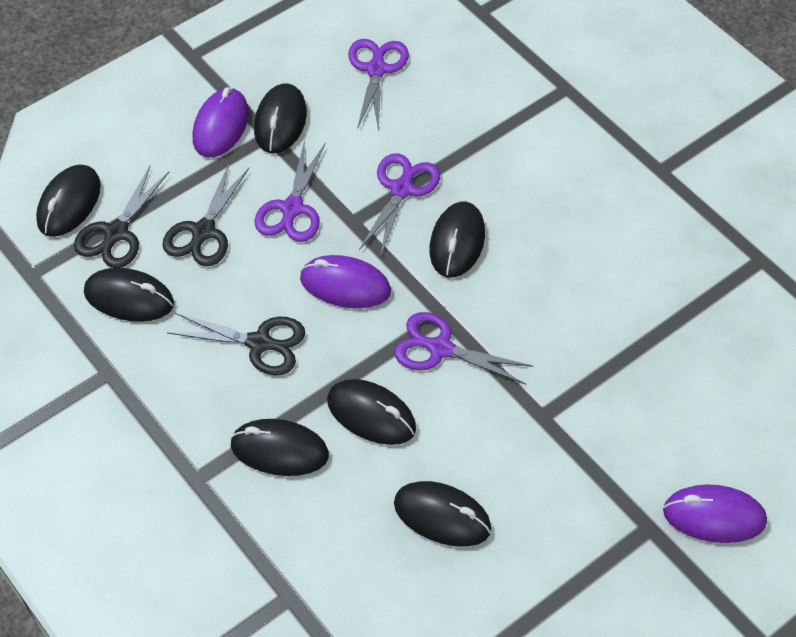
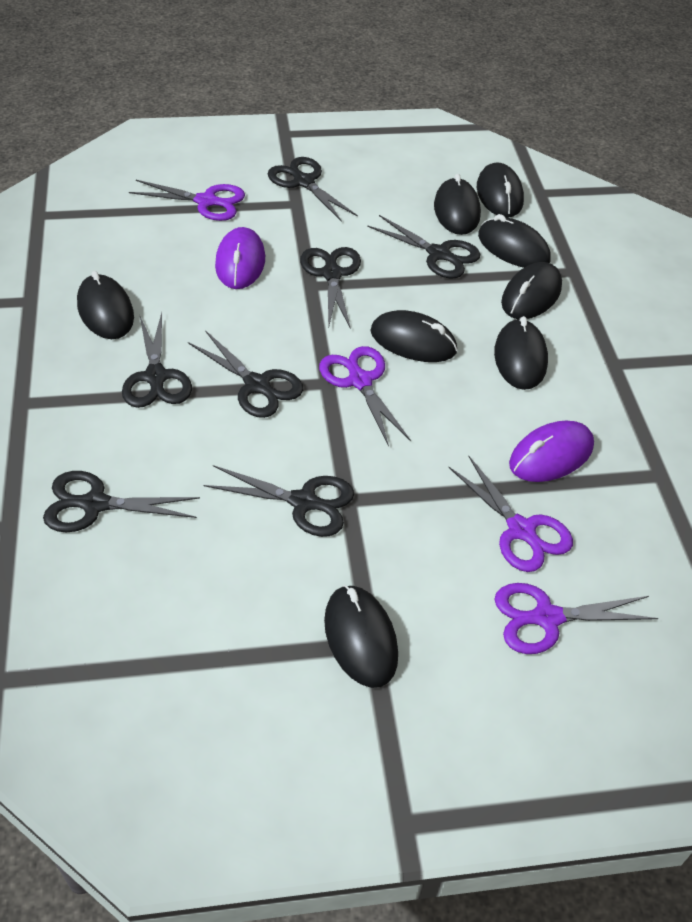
black mouse: [36,165,101,237] [84,268,174,322] [230,419,329,476] [254,83,307,153] [327,379,416,445] [394,481,491,547] [430,202,485,278] = 7 -> [77,271,134,339] [324,585,398,688] [370,310,457,362] [434,174,481,235] [477,163,524,218] [478,214,551,268] [494,316,548,390] [501,262,562,319] = 8
black scissors: [74,166,169,268] [163,164,249,266] [167,312,306,375] = 3 -> [43,471,200,532] [122,313,192,408] [188,330,303,418] [203,465,354,537] [268,157,358,222] [300,247,361,329] [367,215,480,278] = 7
purple mouse: [192,87,249,157] [300,255,391,308] [663,484,767,543] = 3 -> [215,227,265,289] [509,421,594,482] = 2

